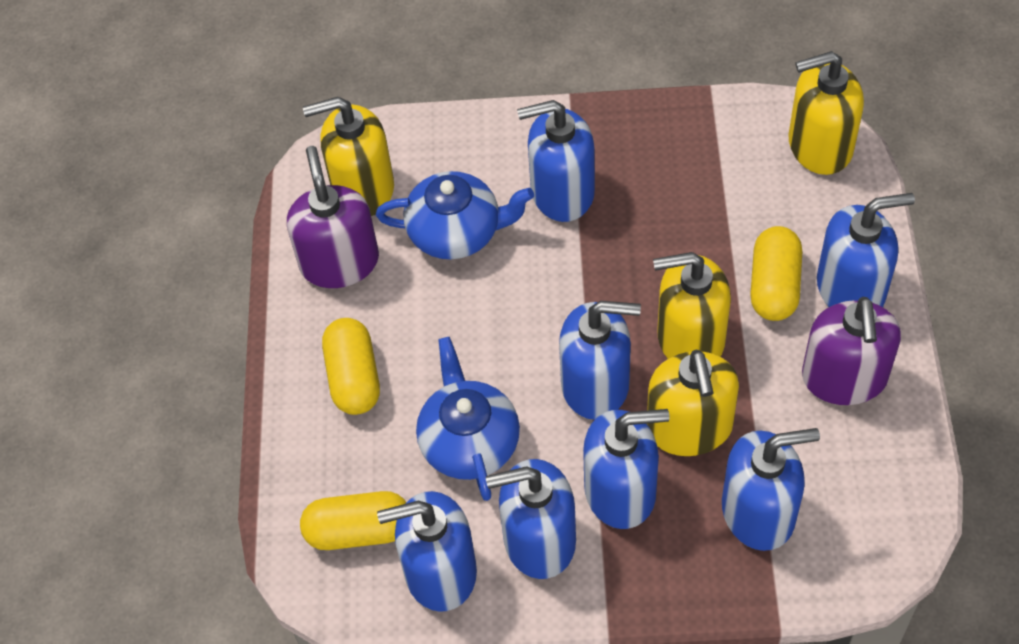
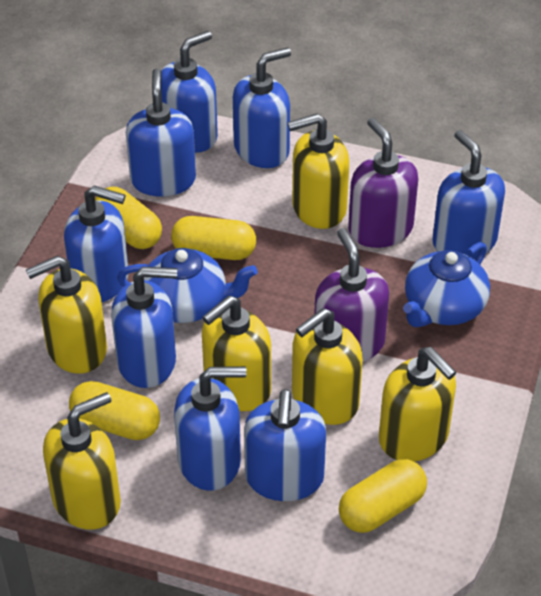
blue soap dispenser: [377,491,477,612] [486,459,576,579] [517,100,595,222] [559,301,641,420] [583,409,670,529] [722,428,820,551] [817,193,915,307] = 7 -> [64,186,128,302] [111,267,177,388] [126,68,196,197] [161,31,218,153] [174,366,247,491] [233,47,291,168] [244,389,326,501] [432,130,505,259] = 8
yellow capsule: [300,491,406,550] [322,318,380,415] [750,226,802,321] = 3 -> [69,381,160,440] [95,187,162,249] [171,216,256,260] [339,459,427,533] = 4
yellow soap dispenser: [303,97,394,216] [647,350,739,456] [653,252,731,359] [789,51,864,175] = 4 -> [26,256,107,374] [43,392,121,530] [202,295,271,411] [288,113,349,229] [292,308,363,425] [379,347,456,462] = 6

